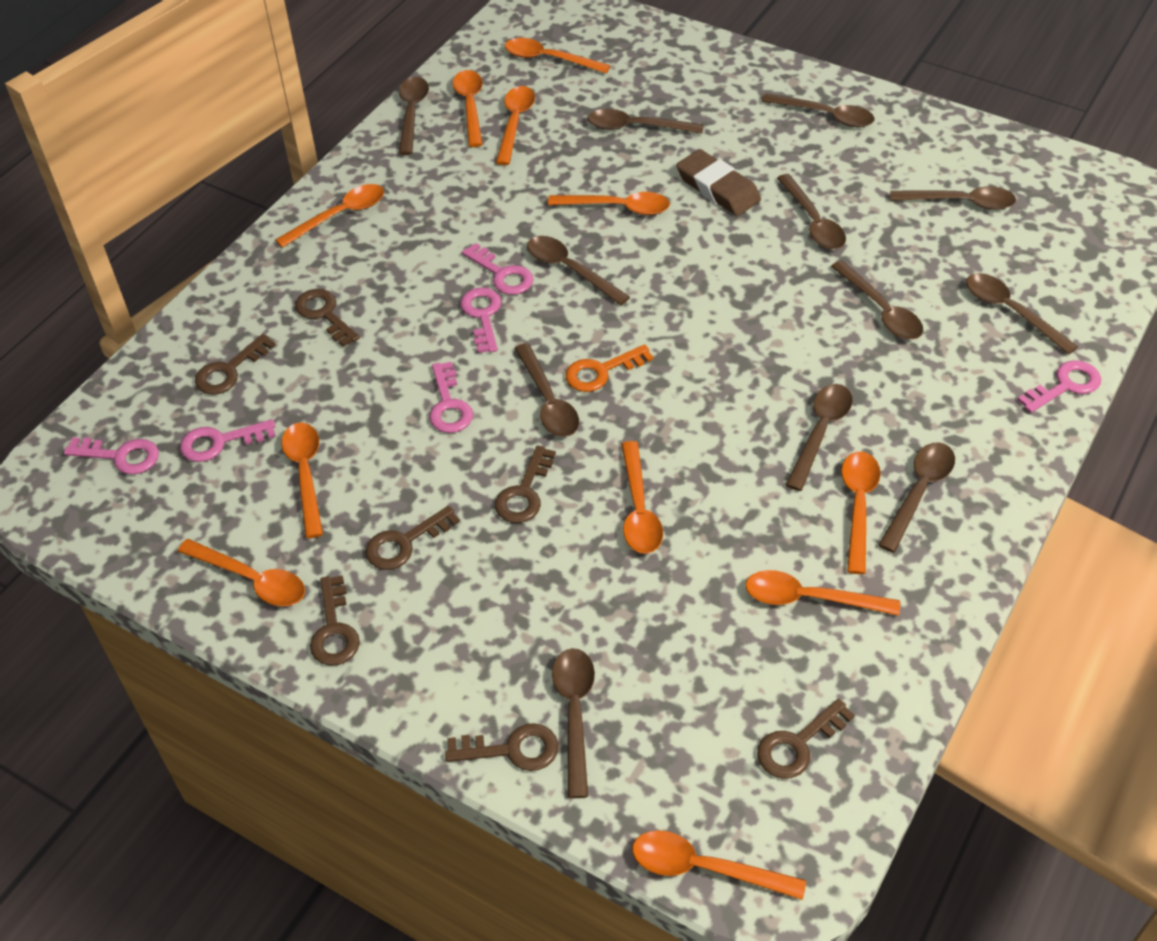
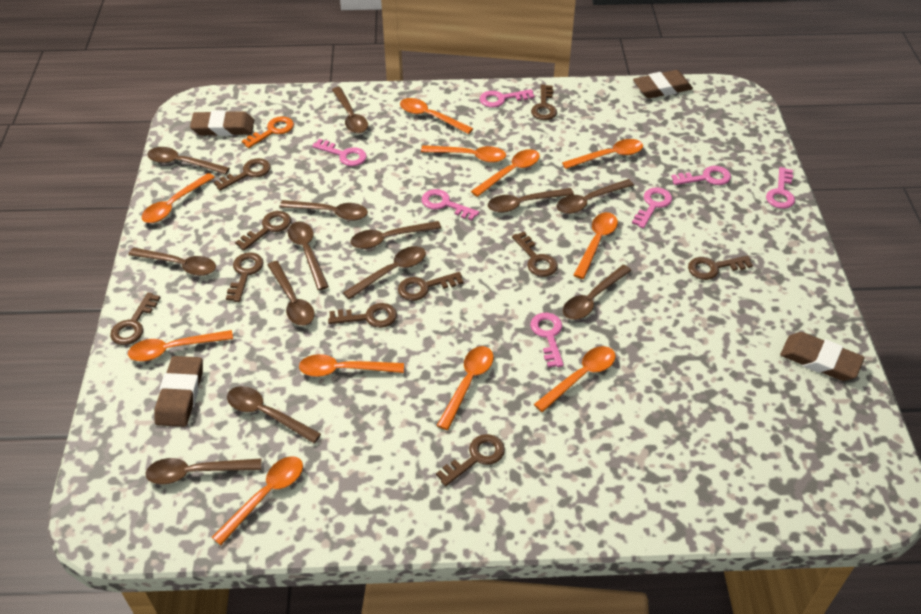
brown eraser: [676,149,761,216] = 1 -> [154,356,203,427] [190,110,254,136] [633,70,693,98] [780,332,864,381] = 4
brown key: [195,334,275,395] [295,289,360,347] [310,575,360,666] [365,506,460,570] [445,723,558,771] [495,445,556,523] [757,698,855,779] = 7 -> [110,293,160,345] [214,158,271,191] [226,252,264,302] [235,211,291,250] [328,303,397,328] [398,272,463,301] [436,434,505,486] [512,232,558,277] [531,84,557,120] [688,256,753,280] = 10
brown spoon: [398,77,429,155] [514,343,579,437] [527,236,630,305] [552,648,595,798] [588,109,704,134] [761,93,875,127] [777,174,846,250] [786,384,853,491] [831,260,923,340] [878,442,955,553] [890,187,1016,210] [966,273,1078,355] = 12 -> [128,248,216,276] [145,458,261,484] [147,147,230,175] [227,386,321,443] [268,261,315,326] [279,200,368,221] [288,221,329,290] [332,87,368,134] [343,246,426,299] [350,221,441,249] [488,188,574,213] [557,179,634,214] [563,265,632,320] = 13
pink key: [64,437,159,475] [180,419,276,462] [429,362,473,433] [460,287,502,353] [462,243,534,295] [1018,360,1101,413] = 6 -> [312,139,367,166] [422,189,479,221] [480,89,534,108] [530,313,564,368] [632,188,672,228] [671,166,731,185] [766,167,795,209] = 7

